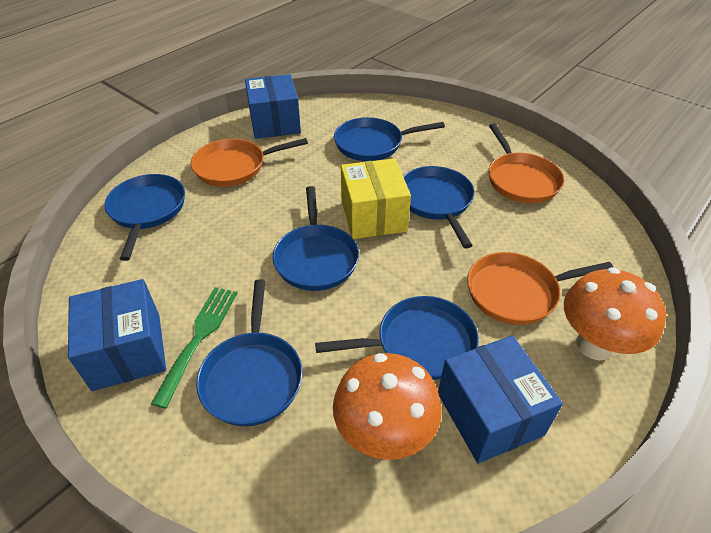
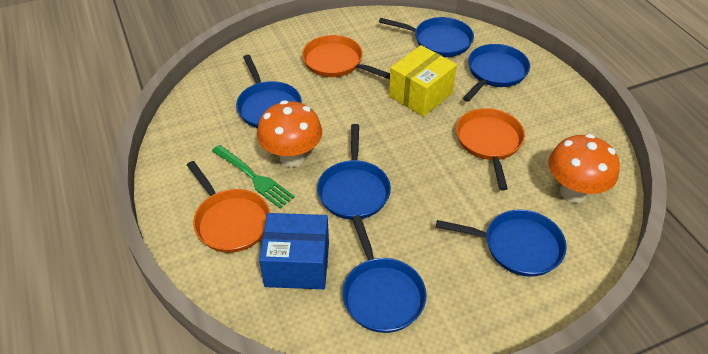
blue box: [68,279,166,391] [245,74,301,139] [438,336,563,463] = 3 -> [259,213,329,289] = 1

